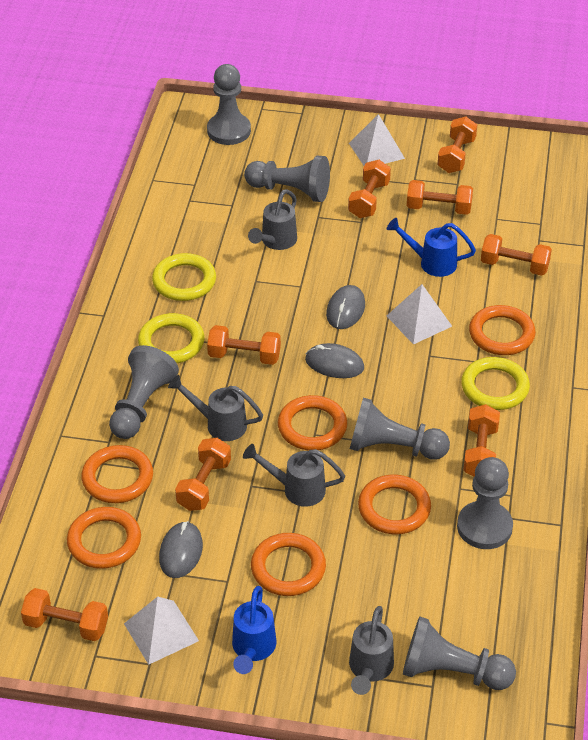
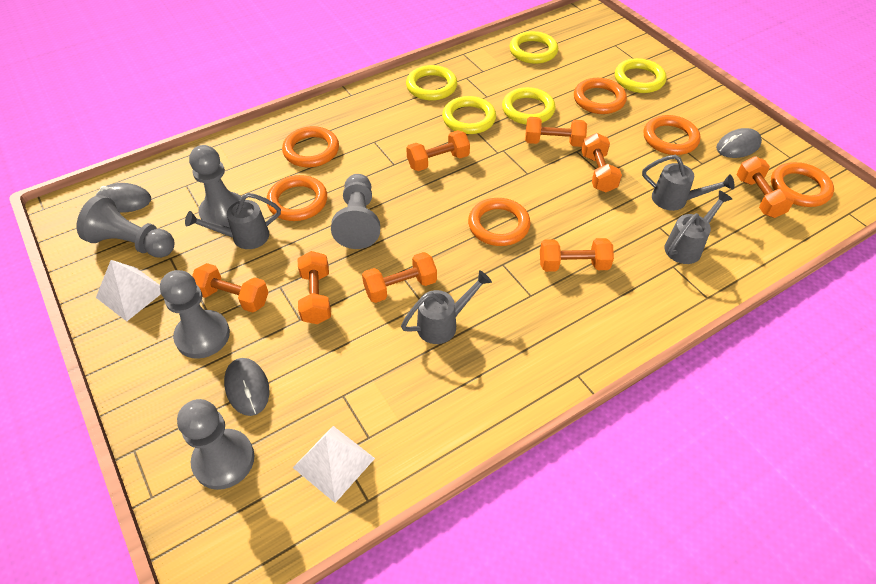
blue watering can: [232,586,276,674] [387,218,476,277] = 2 -> none = 0
grey pawn: [109,345,179,439] [207,64,251,145] [244,156,330,202] [350,398,450,460] [403,616,516,690] [457,457,513,549] = 6 -> [77,195,174,258] [160,270,230,359] [177,399,254,490] [189,145,242,228] [331,174,380,249] = 5
white pyramid: [124,597,199,665] [349,114,405,166] [387,284,452,345] = 3 -> [96,260,161,322] [293,426,375,503] = 2
yellow ring: [138,313,205,363] [152,253,216,301] [461,357,530,410] = 3 -> [406,65,457,100] [442,96,496,134] [502,87,556,124] [509,31,558,64] [615,58,667,93] = 5

